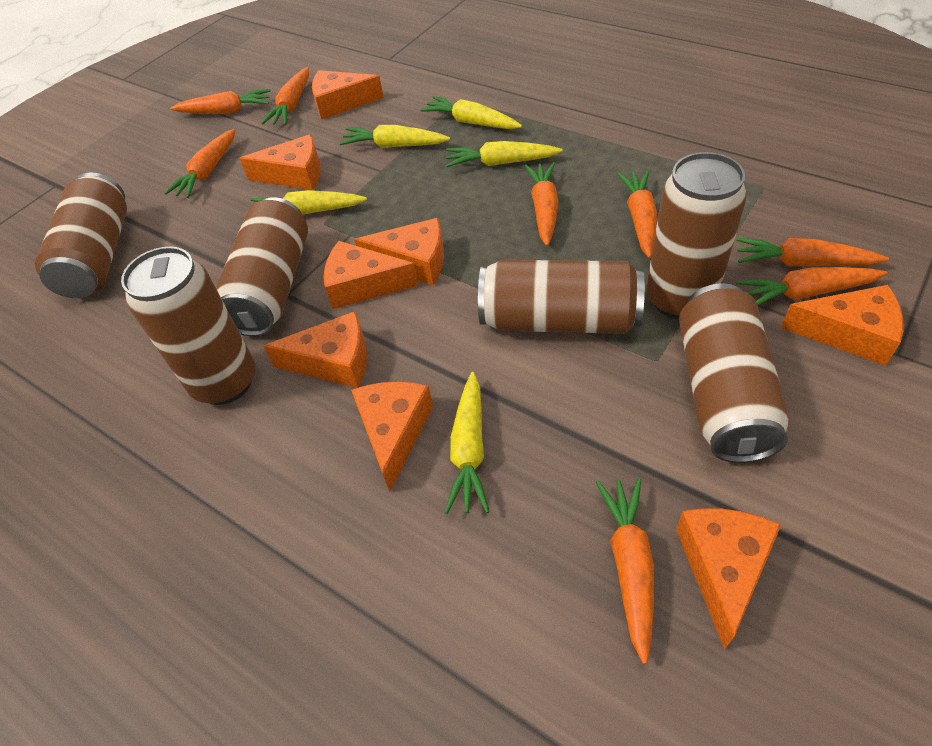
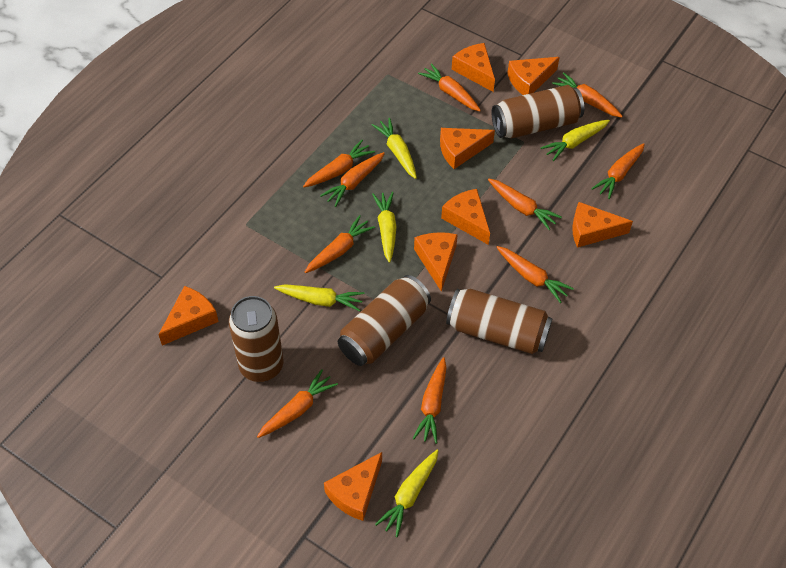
brown can: [35,172,127,298] [121,247,255,405] [216,197,308,336] [478,260,645,334] [646,152,747,320] [679,283,789,463] = 6 -> [229,296,283,382] [338,275,431,366] [446,288,553,354] [492,85,584,139] = 4
orange carrot: [164,129,235,198] [170,89,271,114] [261,67,309,125] [525,162,559,246] [596,478,654,664] [617,170,657,258] [736,238,889,266] [736,267,888,305] = 8 -> [257,369,338,438] [303,140,375,187] [305,215,375,273] [320,152,385,207] [413,357,447,444] [418,63,481,111] [488,179,562,230] [496,246,574,303] [552,72,623,118] [591,143,645,199] = 10

